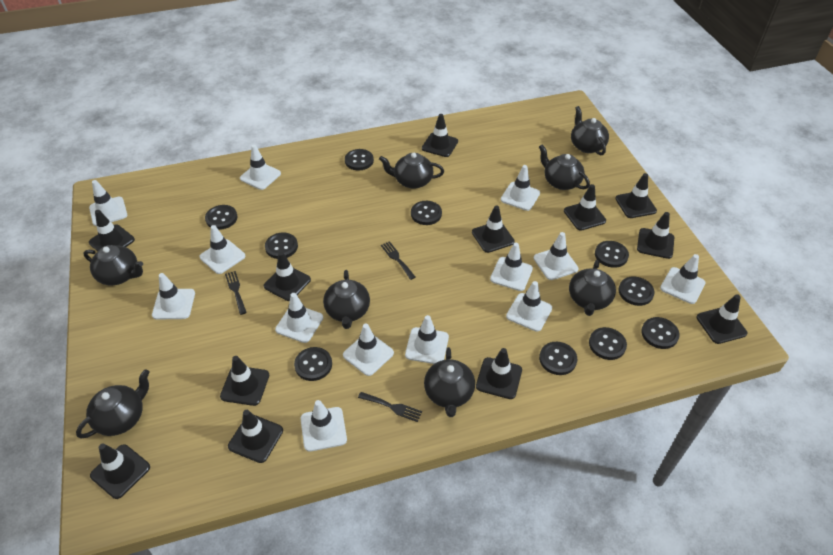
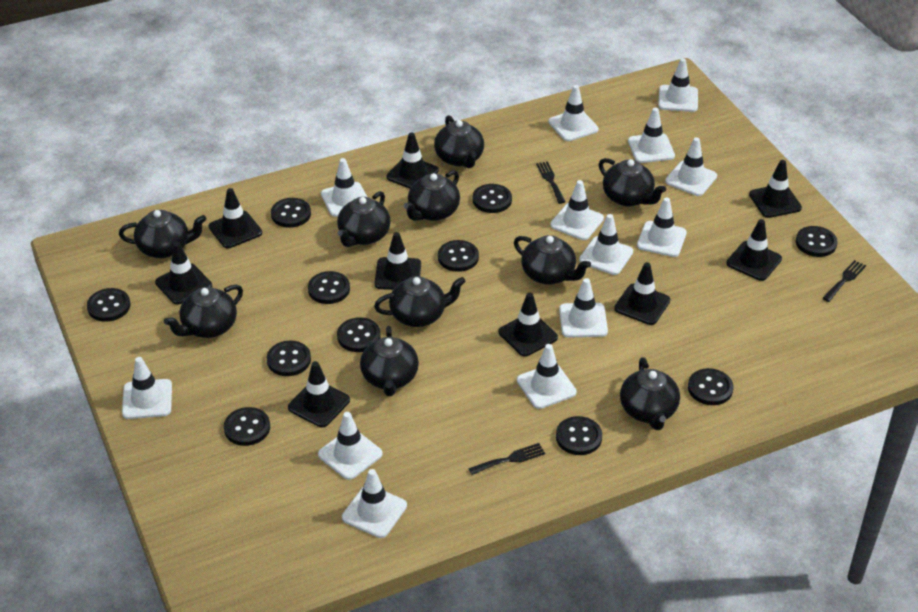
black button: [205,205,237,230] [265,232,298,259] [294,347,332,381] [345,149,374,171] [411,201,442,225] [539,342,577,375] [589,327,627,360] [595,241,629,268] [619,277,654,306] [641,317,680,349] = 10 -> [87,288,131,322] [224,407,270,446] [267,341,311,376] [271,198,311,228] [308,271,350,304] [337,317,380,352] [438,240,479,272] [473,184,512,213] [556,416,602,455] [688,368,734,405] [796,226,838,257] = 11
black teapot: [76,369,150,438] [83,245,143,285] [323,270,370,329] [379,153,444,189] [424,347,475,417] [539,144,590,190] [569,260,616,316] [571,106,609,156] = 8 -> [119,210,207,258] [164,285,243,338] [337,191,391,247] [360,326,419,396] [374,276,466,327] [404,170,460,221] [434,115,484,168] [514,235,591,285] [599,158,666,207] [620,357,680,430] = 10
black traffic cone: [89,210,135,251] [90,443,150,499] [220,356,269,406] [228,410,283,463] [264,252,311,301] [422,114,458,157] [472,206,515,253] [476,348,522,399] [564,184,606,231] [615,173,657,218] [637,212,674,259] [697,294,747,344] = 12 -> [155,242,212,304] [209,188,262,248] [288,361,350,427] [375,232,421,290] [386,133,439,188] [498,293,558,357] [614,262,670,325] [726,219,782,281] [749,160,802,218] = 9

